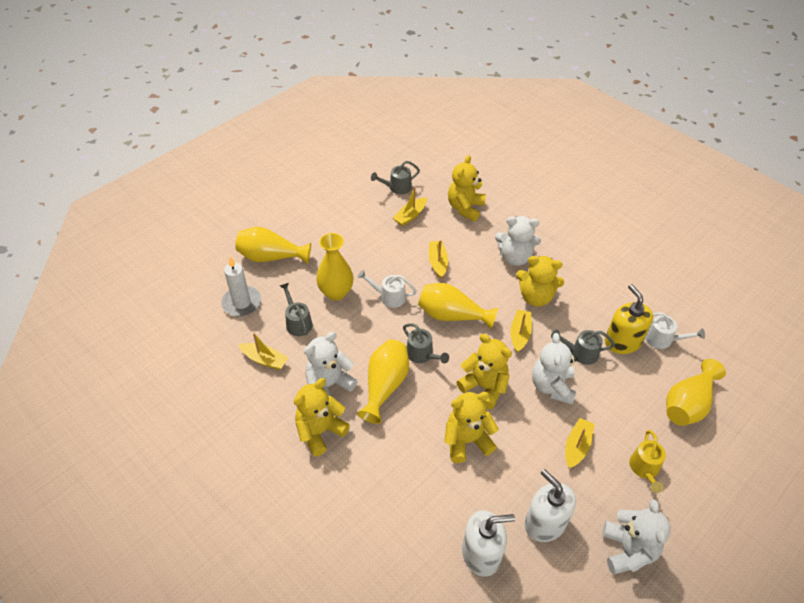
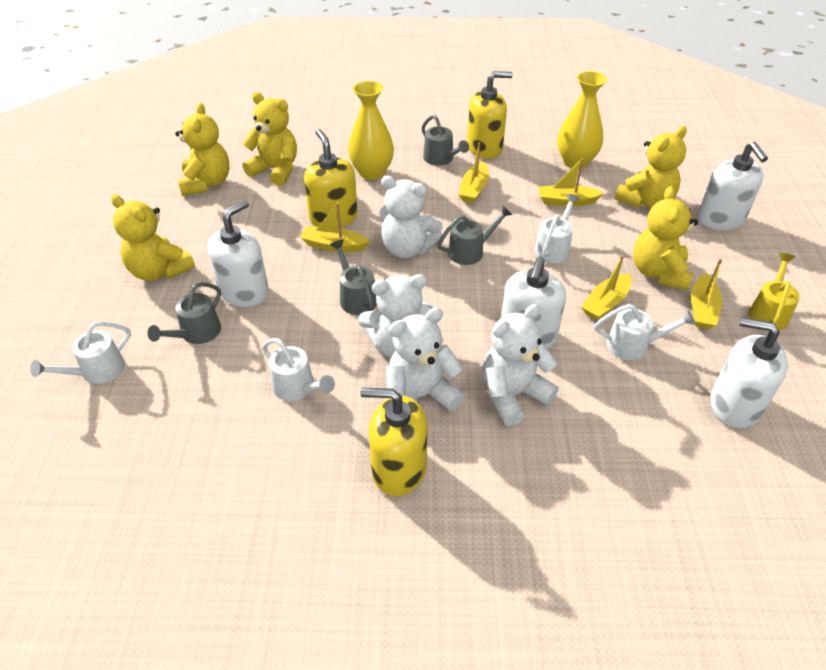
white candle: [221,257,261,317] = 1 -> none = 0
white soap dispenser: [462,510,515,577] [525,469,576,542] = 2 -> [207,200,269,307] [501,257,566,349] [698,142,768,230] [711,317,788,428] = 4
white watering can: [358,270,417,308] [645,312,705,349] = 2 -> [30,321,131,384] [262,338,335,401] [534,194,580,263] [594,304,696,360] = 4
yellow soap dispenser: [605,284,653,354] = 1 -> [304,129,358,227] [360,388,428,496] [467,71,513,159] = 3
yellow vase: [235,227,311,264] [316,233,354,301] [357,339,409,424] [418,283,498,330] [666,359,726,426] = 5 -> [348,81,394,180] [557,71,607,169] = 2

